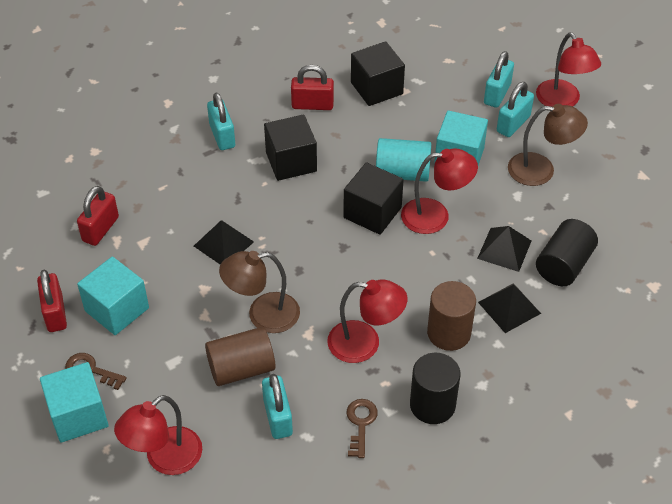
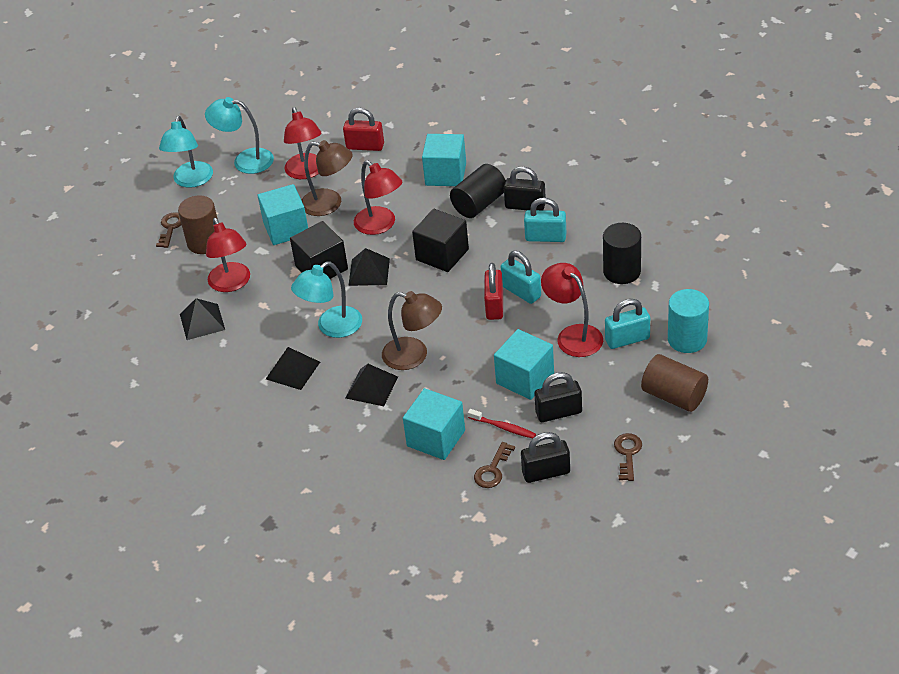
black cube: [264,114,317,181] [343,162,404,235] [351,41,405,106] = 3 -> [290,221,348,279] [412,209,469,272] = 2
black padlock: none = 0 -> [504,166,546,210] [521,432,570,483] [534,372,582,422] = 3
black pyramid: [194,220,254,265] [477,226,531,272] [478,283,541,333] = 3 -> [180,298,225,340] [266,347,320,390] [346,364,398,406] [348,248,390,286] = 4
brown key: [65,353,127,390] [347,399,378,458] = 2 -> [156,212,182,248] [474,442,515,488] [614,433,642,481] = 3
red padlock: [37,270,67,332] [77,186,119,246] [291,65,334,110] = 3 -> [343,108,384,151] [484,263,503,320] = 2
red toothbrush: none = 0 -> [468,409,536,438] = 1
turquoise cube: [40,362,109,443] [77,256,149,335] [434,110,488,165] = 3 -> [257,184,308,245] [403,388,465,460] [422,134,466,186] [494,329,554,400] = 4
turquoise lamp: none = 0 -> [159,116,213,188] [205,97,274,174] [291,262,362,338] = 3
turquoise padlock: [207,93,235,150] [262,374,293,439] [484,51,514,108] [497,82,534,137] = 4 -> [501,251,541,304] [524,198,566,242] [605,299,650,349] = 3

